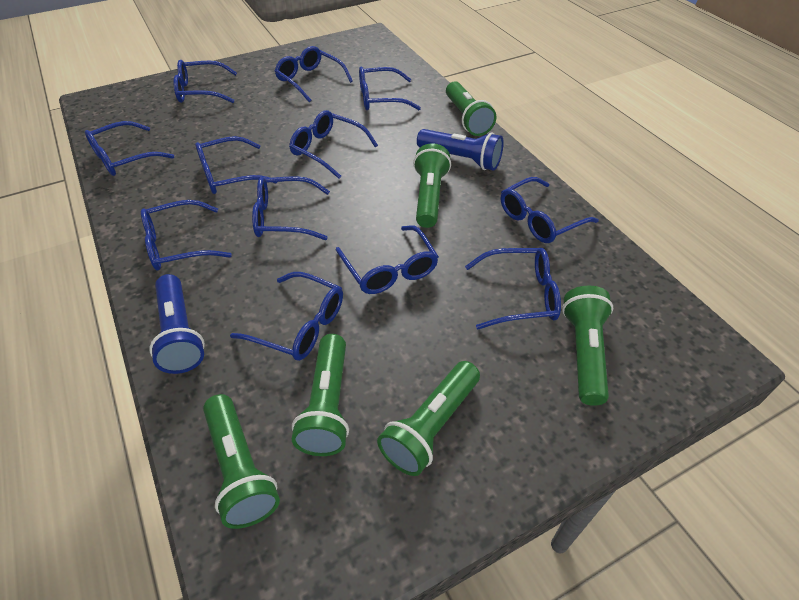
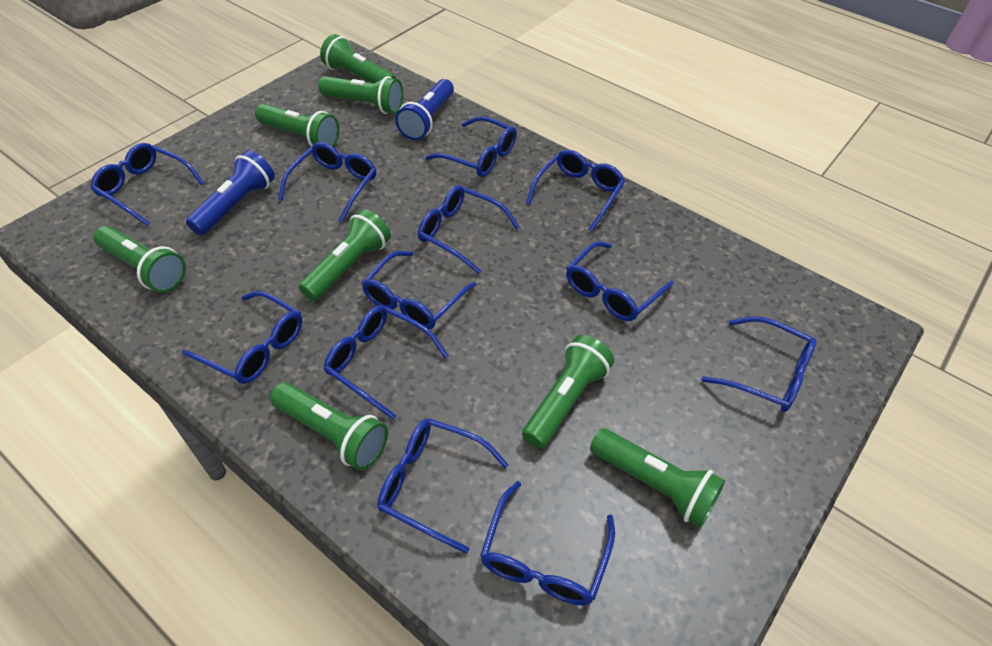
green flashlight: [203,394,280,529] [292,334,349,456] [377,361,480,476] [413,143,451,228] [446,81,496,136] [562,286,613,406] = 6 -> [93,226,186,293] [255,104,340,147] [270,382,388,470] [299,209,391,301] [318,76,403,114] [320,34,396,83] [522,335,614,449] [590,428,725,528] = 8

